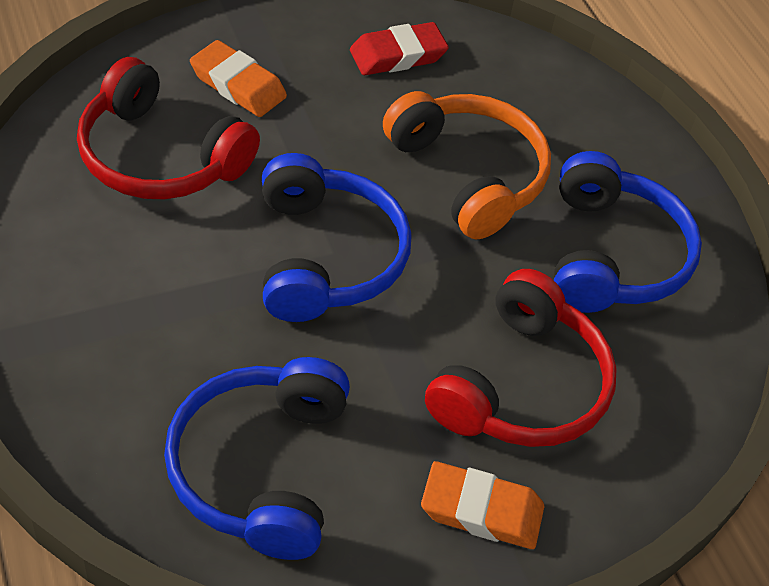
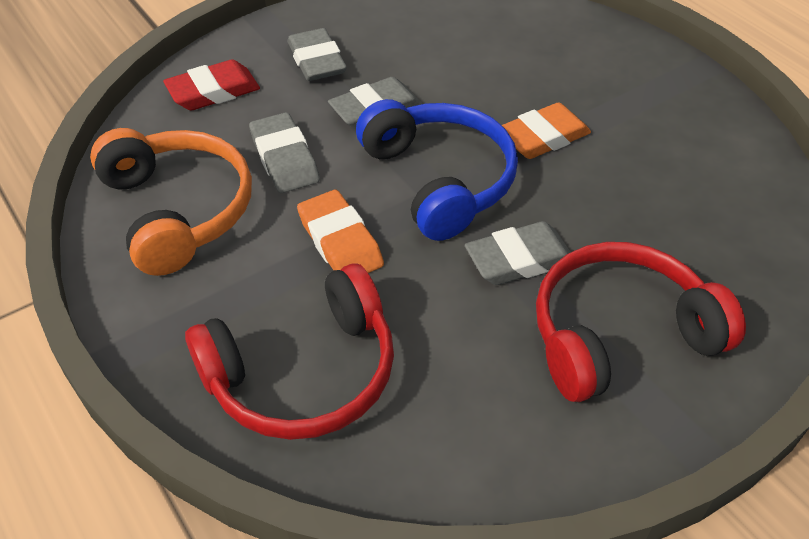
blue headphones: [164,357,350,560] [262,153,411,322] [554,151,702,313] = 3 -> [356,99,518,241] = 1
grey eraser: none = 0 -> [249,112,320,193] [287,28,347,81] [328,77,422,130] [465,221,571,285] = 4

